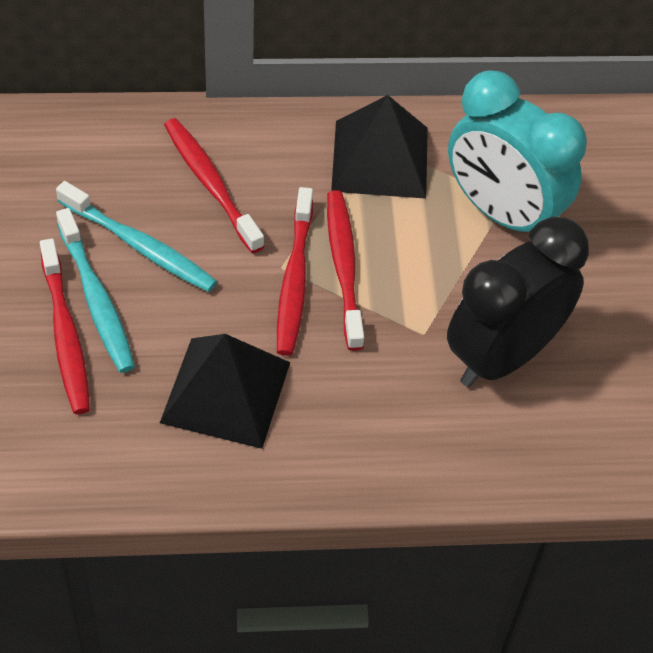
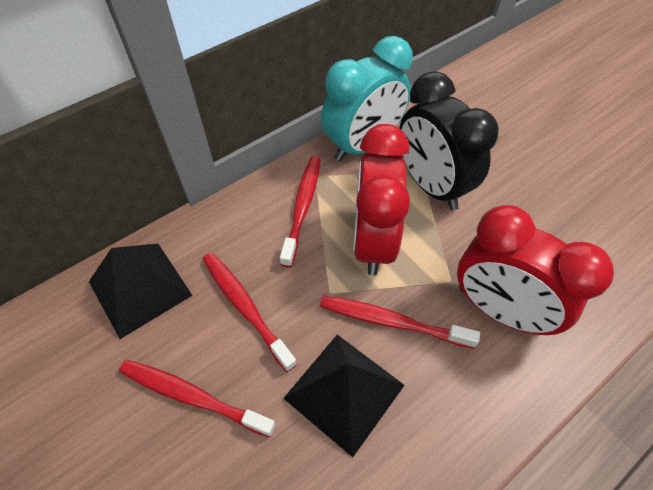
red clock: none = 0 -> [353,124,410,276] [457,205,614,335] = 2
turquoise toothbrush: [56,181,217,292] [56,208,135,373] = 2 -> none = 0

